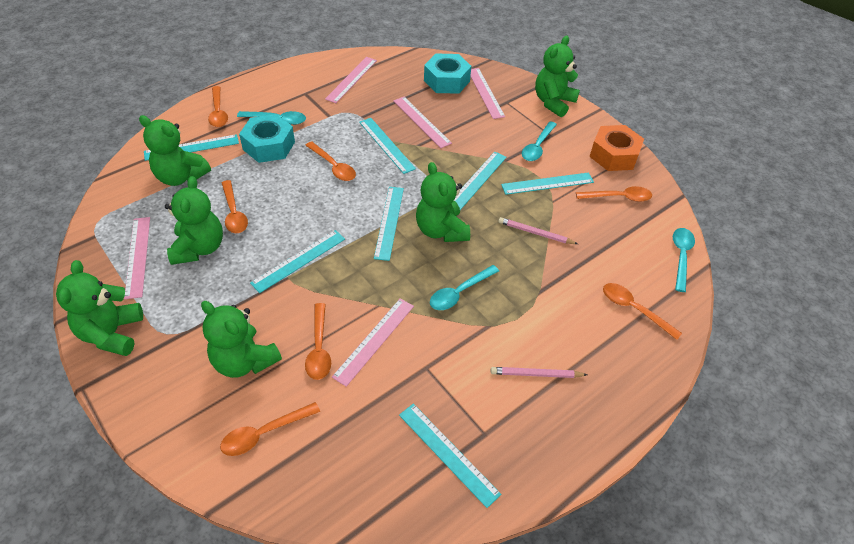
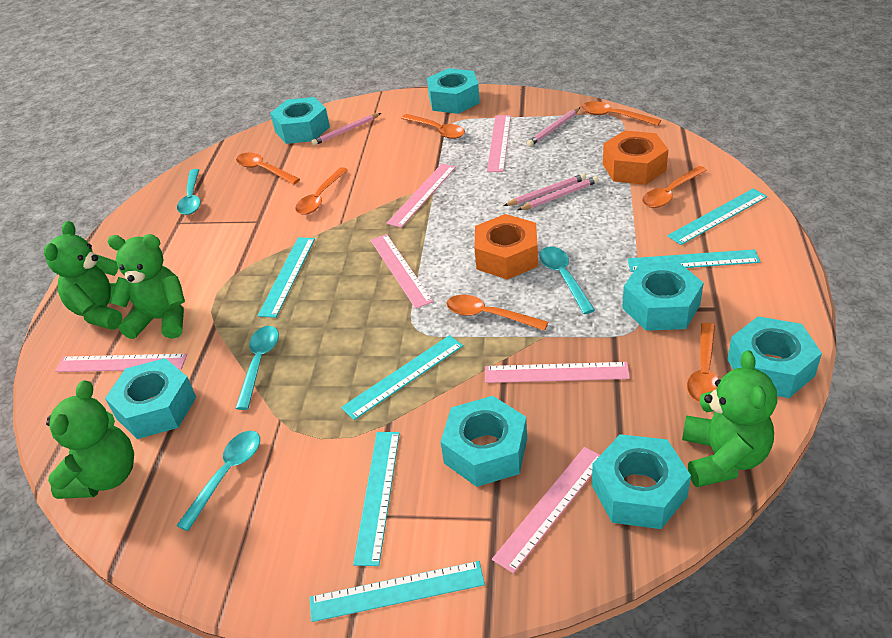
green teddy bear: [56,260,143,356] [139,115,211,186] [165,176,223,265] [201,301,282,378] [416,162,470,242] [535,36,580,117] = 6 -> [44,221,130,330] [46,380,134,499] [108,234,185,339] [682,350,777,487] = 4
orange nut: [589,125,644,171] = 1 -> [474,214,538,280] [603,130,668,185] = 2
pink pencil: [491,367,587,378] [498,217,578,244] = 2 -> [311,113,381,146] [504,174,586,206] [518,176,599,210] [527,107,581,147] = 4
pink ruler: [124,217,150,299] [325,57,377,103] [332,298,414,387] [393,97,452,148] [470,68,505,119] = 5 -> [55,354,187,372] [370,234,434,309] [386,164,456,228] [485,362,630,383] [487,115,511,172] [492,447,600,574] = 6
turquoise nut: [239,114,295,163] [424,54,471,94] = 2 -> [105,358,196,439] [270,97,330,144] [427,68,480,114] [441,396,527,487] [592,434,691,529] [622,262,704,331] [727,316,822,398] = 7
turquoise ruler: [144,134,239,161] [250,230,345,293] [359,118,416,174] [374,187,404,261] [399,404,501,508] [454,152,507,210] [501,172,594,195] = 7 -> [258,237,315,318] [309,561,485,622] [341,335,463,420] [353,432,400,566] [627,249,760,272] [667,188,767,245] = 6

